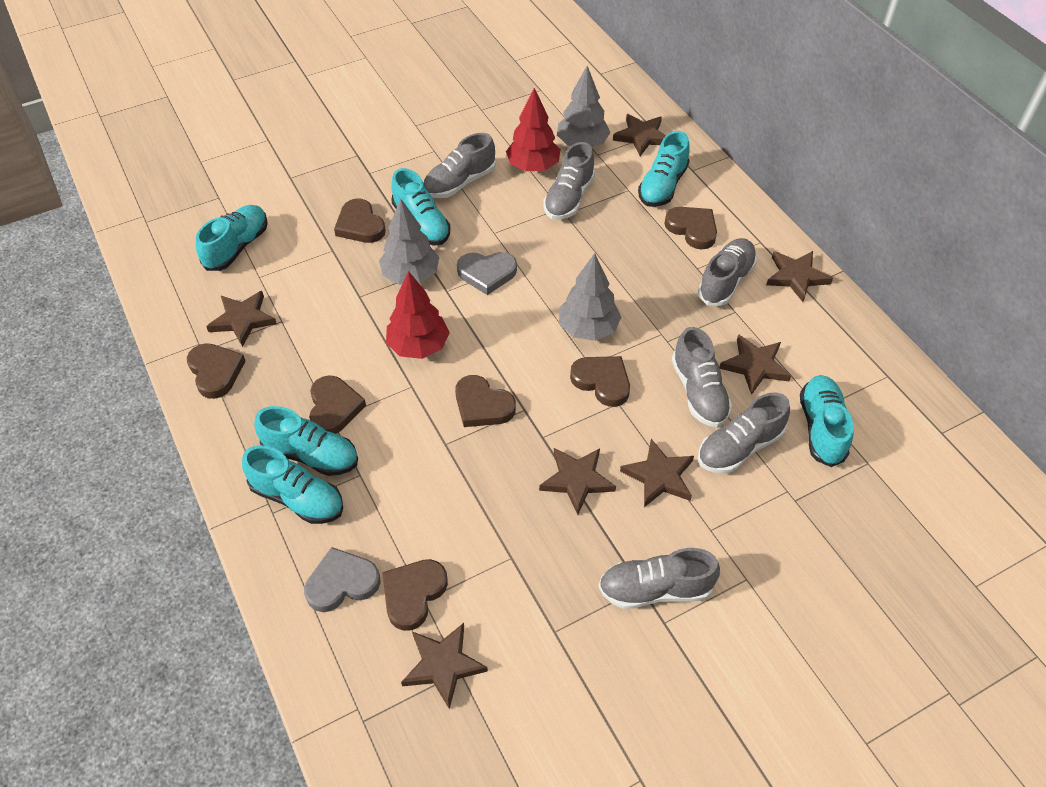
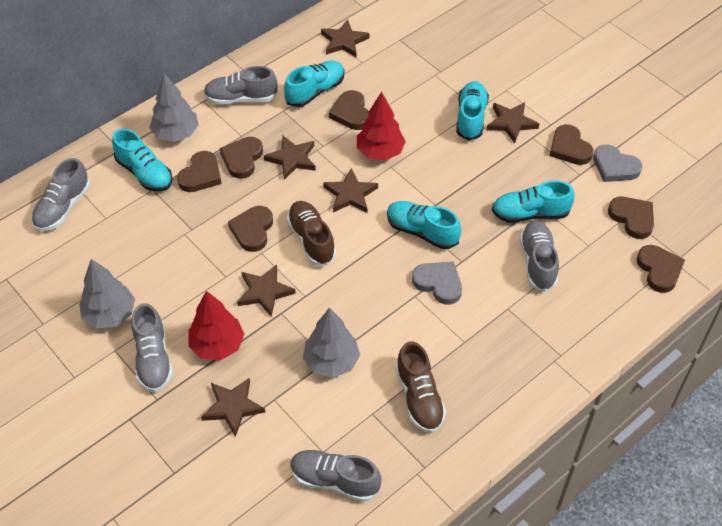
brown shoe: none = 0 -> [287,201,336,266] [395,342,446,433] = 2
brown star: [206,291,277,347] [401,623,488,709] [539,448,616,515] [613,114,666,156] [620,439,694,507] [719,334,791,395] [766,251,833,302] = 7 -> [201,378,265,437] [237,264,296,317] [264,136,316,180] [321,19,370,57] [323,168,378,213] [486,102,539,143] = 6
grey shoe: [424,133,496,198] [543,142,595,220] [598,548,720,609] [672,327,732,427] [698,238,757,306] [698,393,790,473] = 6 -> [31,158,90,231] [131,303,173,392] [204,66,278,105] [290,450,381,502] [520,221,559,292] = 5
turquoise shoe: [196,205,268,271] [242,445,343,524] [254,406,358,476] [391,168,450,246] [638,131,689,207] [800,375,854,467] = 6 -> [112,129,172,191] [284,60,344,107] [387,201,461,249] [456,81,489,141] [492,181,574,223] = 5

